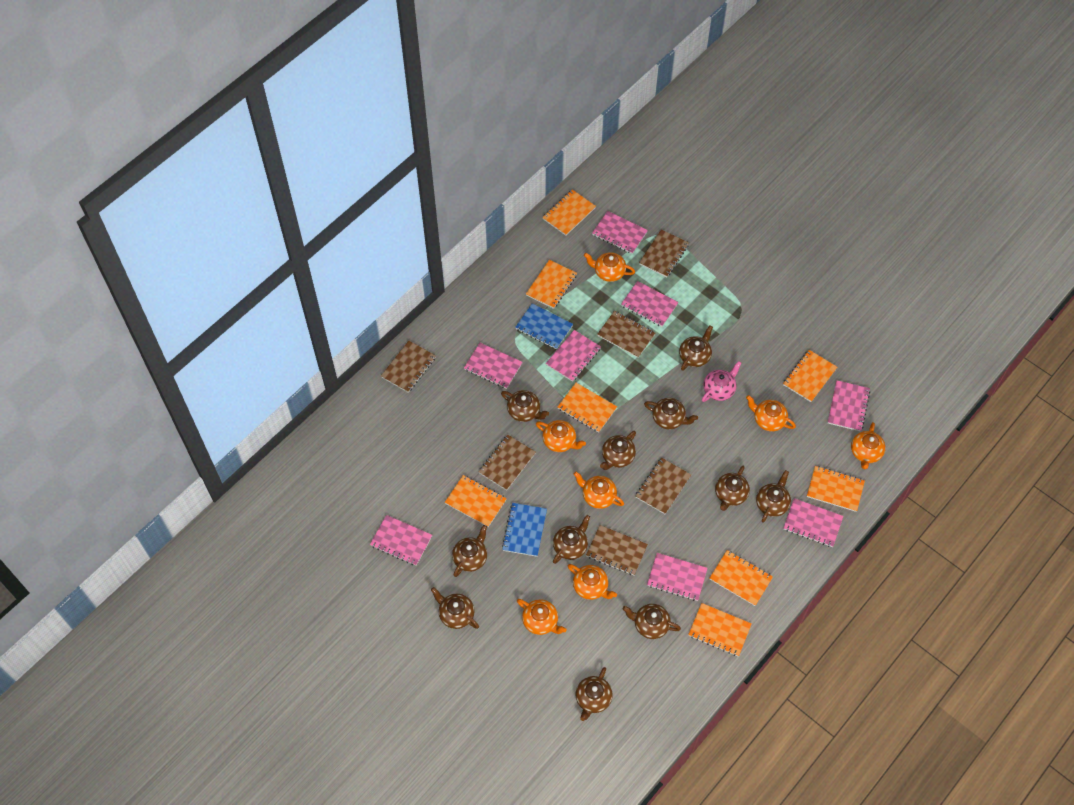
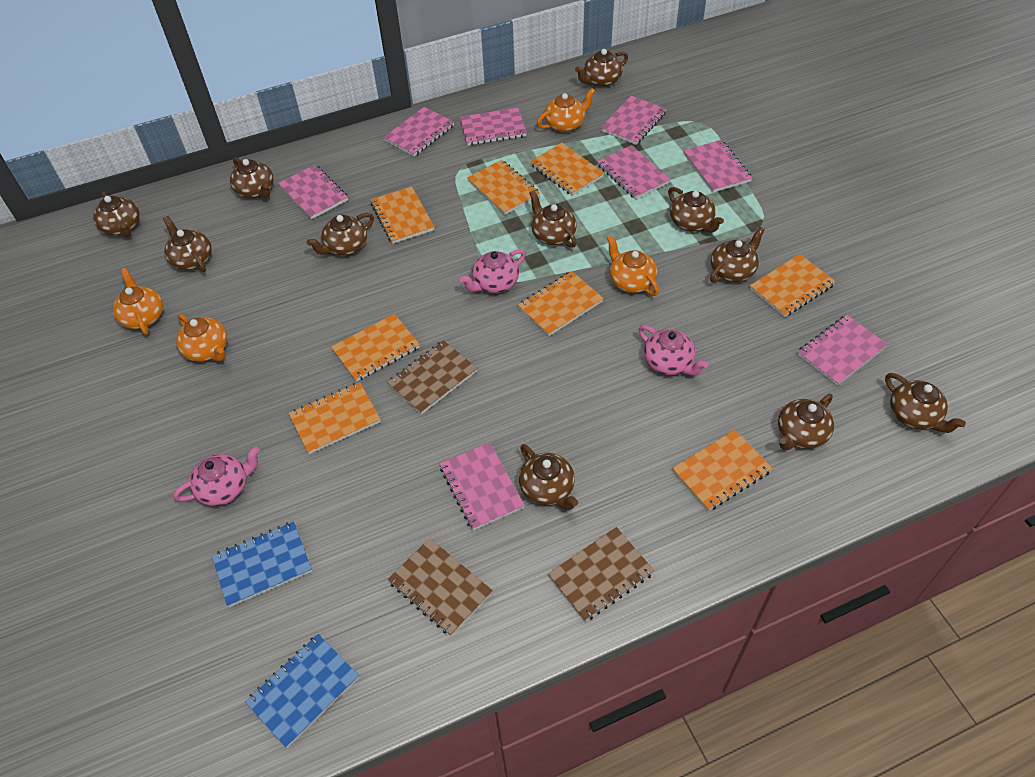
brown notebook: [381,341,436,393] [478,435,536,490] [586,525,648,575] [597,311,655,358] [636,458,691,514] [639,230,689,277] = 6 -> [387,340,478,414] [388,538,493,636] [548,527,655,622] = 3
orange teapot: [517,599,567,635] [536,420,586,452] [568,564,617,600] [573,472,624,509] [584,252,635,282] [746,395,796,431] [851,422,886,469] = 7 -> [113,268,163,335] [176,314,227,362] [537,88,595,132] [607,235,659,296] = 4
pink teapot: [702,361,742,402] = 1 -> [174,446,260,506] [460,249,526,293] [638,325,708,375] = 3

